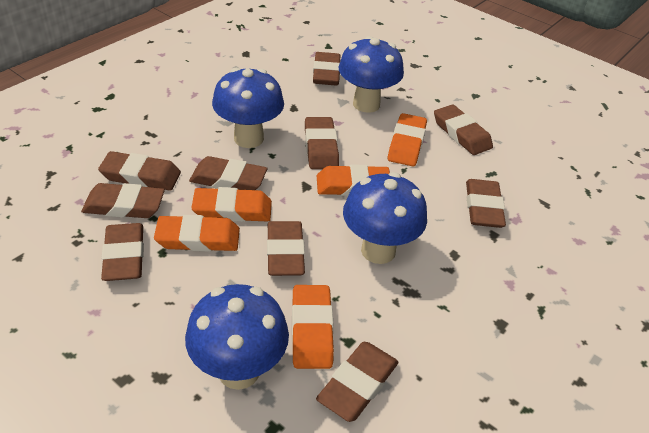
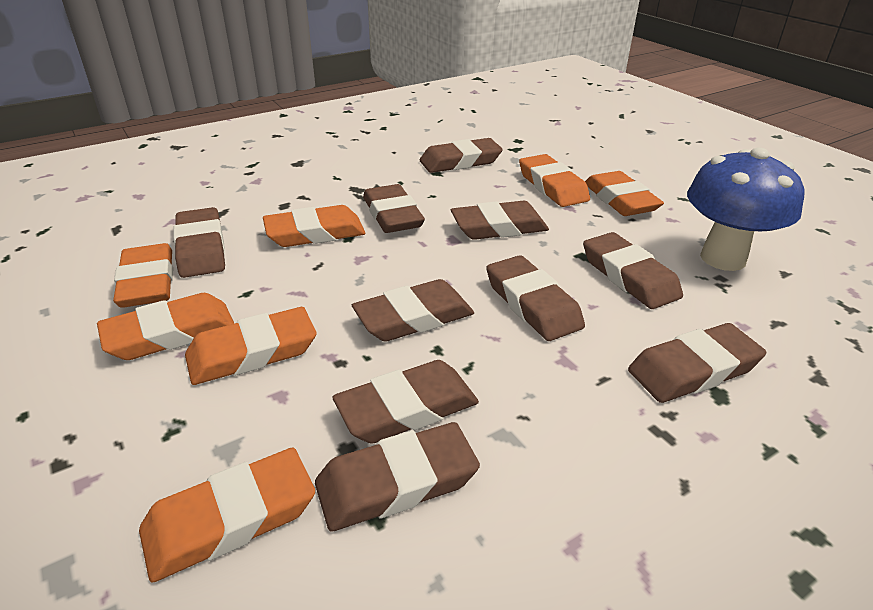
blue mushroom: [185,284,289,390] [212,68,284,148] [338,36,404,113] [343,172,427,264] = 4 -> [687,147,805,271] = 1
orange eraser: [154,215,240,252] [191,187,272,222] [292,285,334,369] [317,165,390,196] [388,113,427,166] = 5 -> [97,293,235,360] [113,243,173,308] [139,448,315,583] [185,307,316,385] [263,205,365,247] [519,154,590,207] [585,171,664,216] = 7

